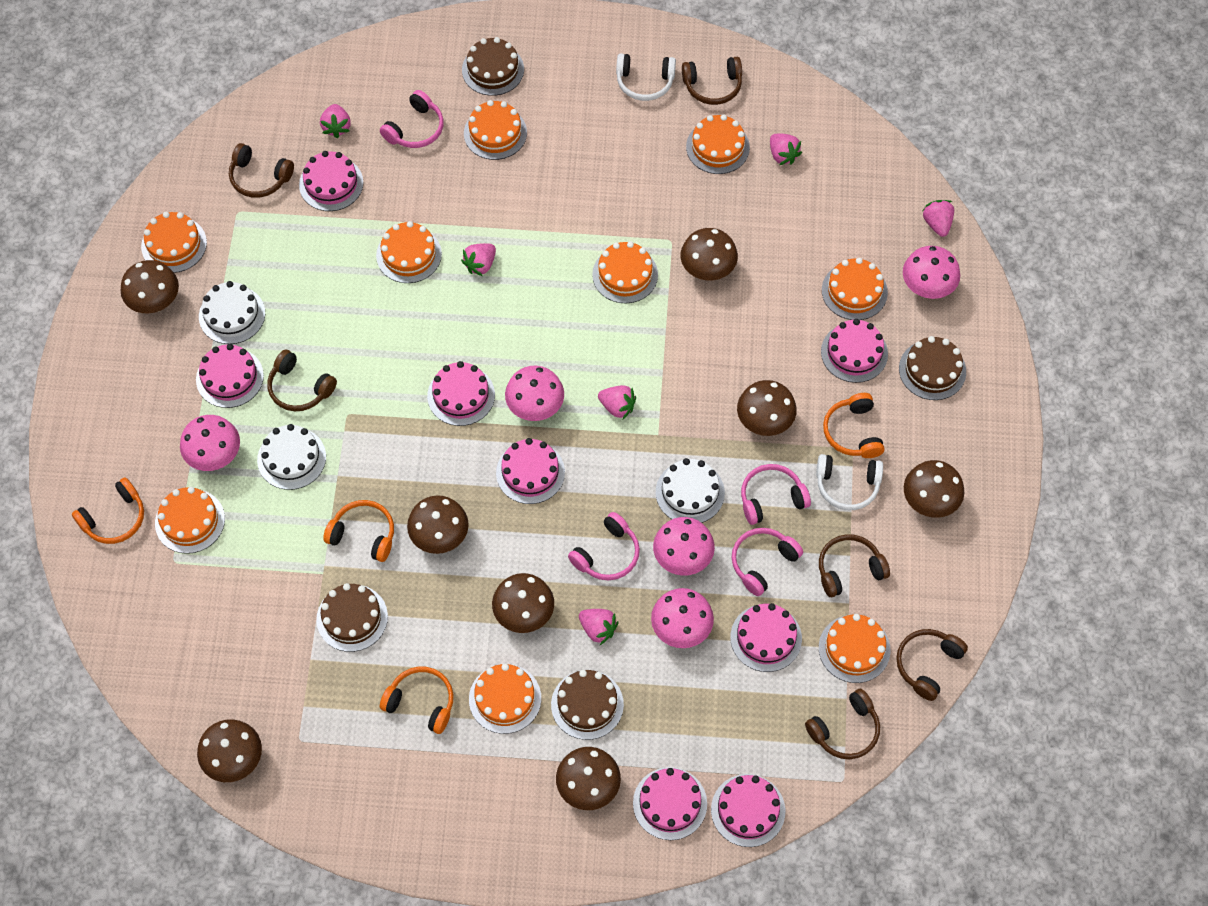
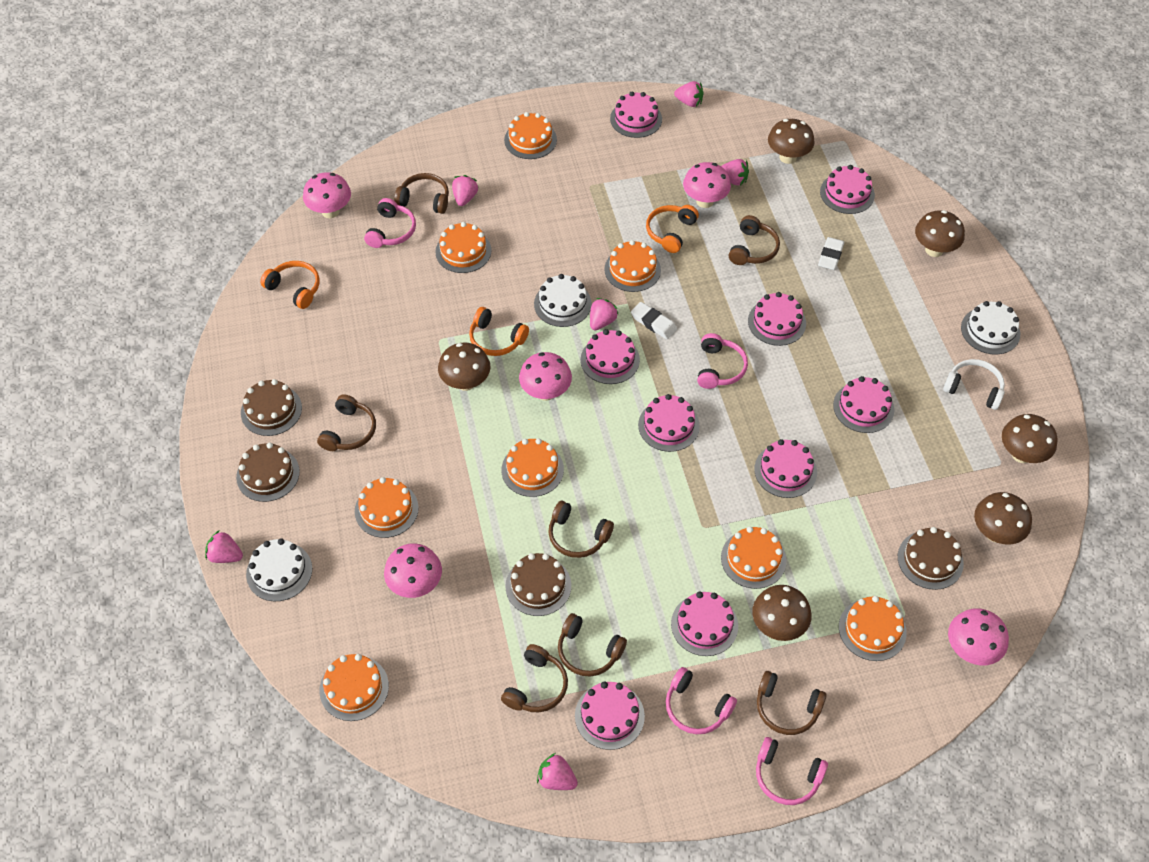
brown headphones: [229,143,294,198] [267,349,337,411] [682,57,742,105] [805,689,880,759] [819,534,890,597] [896,629,968,701] = 6 -> [317,394,376,451] [394,173,449,214] [501,644,568,712] [548,501,614,558] [558,613,627,677] [729,215,780,265] [757,671,827,735] = 7
brown mushroom: [121,260,179,313] [197,719,262,782] [407,495,469,554] [492,573,554,633] [556,747,621,810] [681,228,738,280] [737,380,797,436] [904,460,964,518] = 8 -> [438,342,491,391] [752,585,812,641] [768,119,815,164] [915,210,965,257] [974,492,1032,545] [1002,414,1058,463] = 6
orange cake: [141,212,207,273] [155,487,225,554] [376,221,442,283] [464,100,527,160] [469,663,541,734] [592,241,658,303] [686,114,750,174] [819,614,891,683] [822,258,888,320] = 9 -> [319,654,389,721] [355,477,419,538] [435,222,492,273] [502,438,564,497] [504,112,557,159] [605,240,661,292] [721,526,786,589] [839,596,907,661] = 8
orange headphones: [72,478,144,544] [323,500,394,562] [380,667,454,734] [823,393,885,458] = 4 -> [260,261,320,309] [469,307,529,356] [646,205,699,253] = 3
pink cake: [196,344,264,408] [299,151,364,211] [427,361,495,426] [496,438,565,504] [633,767,707,840] [711,774,785,847] [730,603,802,672] [821,319,888,383] = 8 -> [575,681,645,750] [581,329,640,384] [610,92,662,138] [638,394,700,452] [671,592,738,656] [748,292,806,346] [754,439,817,498] [820,165,875,214] [833,376,894,433] = 9
white eraser: none = 0 -> [631,302,677,339] [818,237,844,270] = 2
white headphones: [616,53,676,101] [816,454,883,510] = 2 -> [943,359,1005,410] = 1

